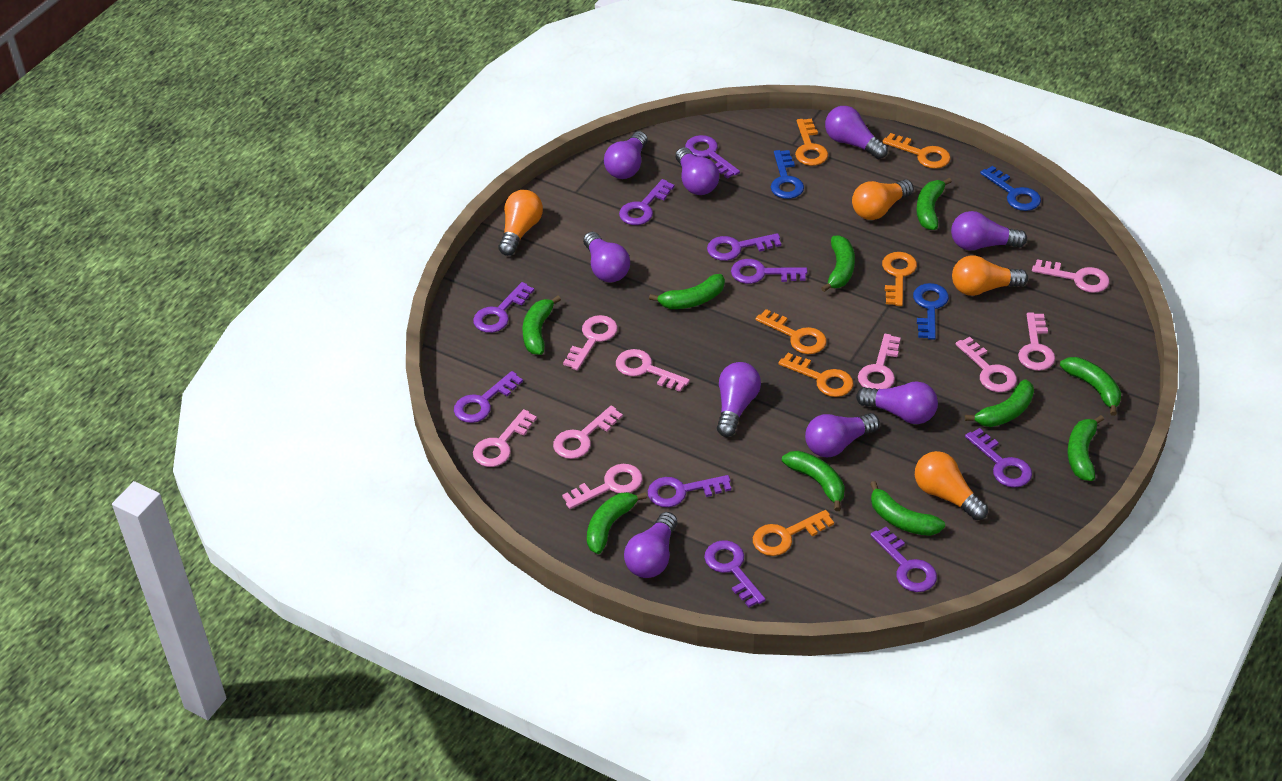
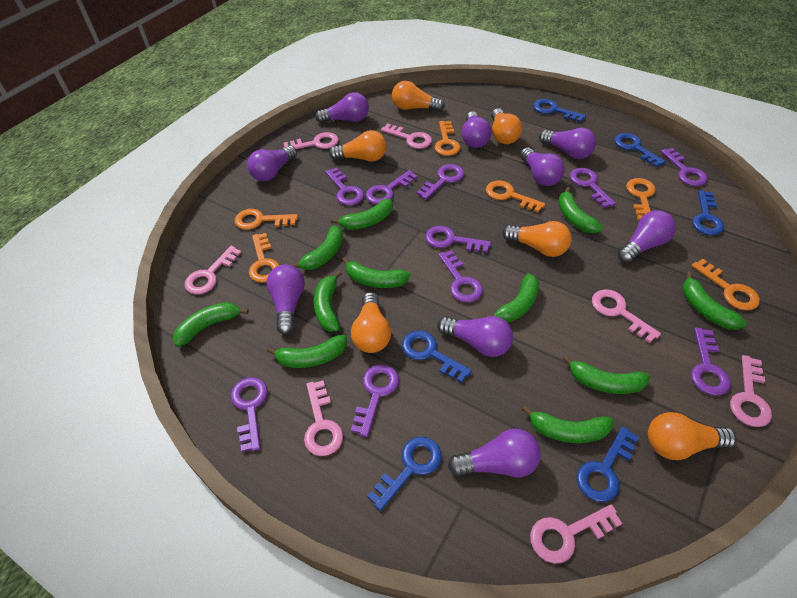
blue key: [771,150,804,199] [913,283,949,340] [980,166,1041,211] = 3 -> [367,437,442,511] [402,330,472,383] [533,99,586,123] [576,426,639,502] [614,133,666,167] [692,190,724,235] = 6
green banana: [522,296,561,355] [587,492,647,554] [649,274,725,309] [782,451,845,511] [821,235,855,292] [870,481,945,536] [916,178,952,230] [965,379,1034,427] [1060,357,1121,416] [1067,415,1104,481] = 10 -> [173,302,249,347] [267,335,347,368] [290,225,343,270] [314,271,342,332] [331,199,393,230] [342,257,411,288] [485,273,539,322] [522,405,613,443] [559,187,603,233] [563,355,650,394] [682,271,747,330] = 11
orange light bulb: [499,190,543,256] [852,179,914,220] [915,451,988,520] [952,256,1028,296] = 4 -> [329,130,387,162] [351,292,391,353] [392,81,445,112] [491,108,522,144] [502,221,572,257] [648,412,736,460] = 6
pink key: [473,409,537,467] [553,406,623,459] [562,464,642,509] [563,315,618,370] [616,349,690,392] [858,334,901,389] [956,337,1017,392] [1018,313,1055,371] [1032,259,1109,293] = 9 -> [185,246,242,294] [283,132,339,149] [304,380,343,456] [381,124,432,149] [530,504,622,564] [592,289,661,343] [730,355,772,427] = 7

